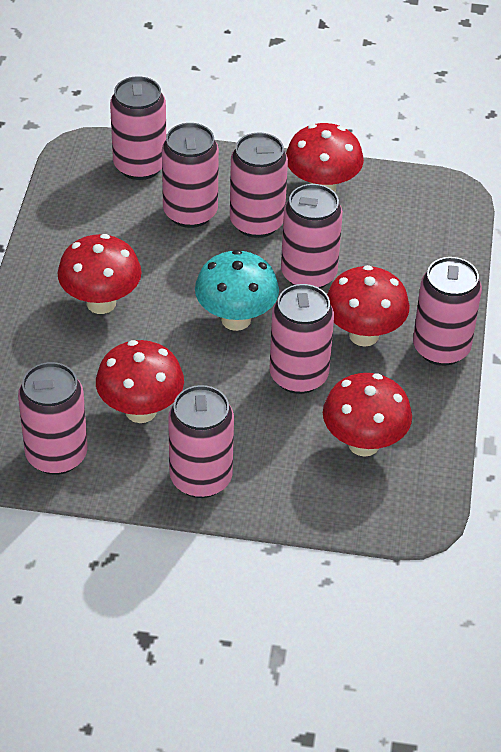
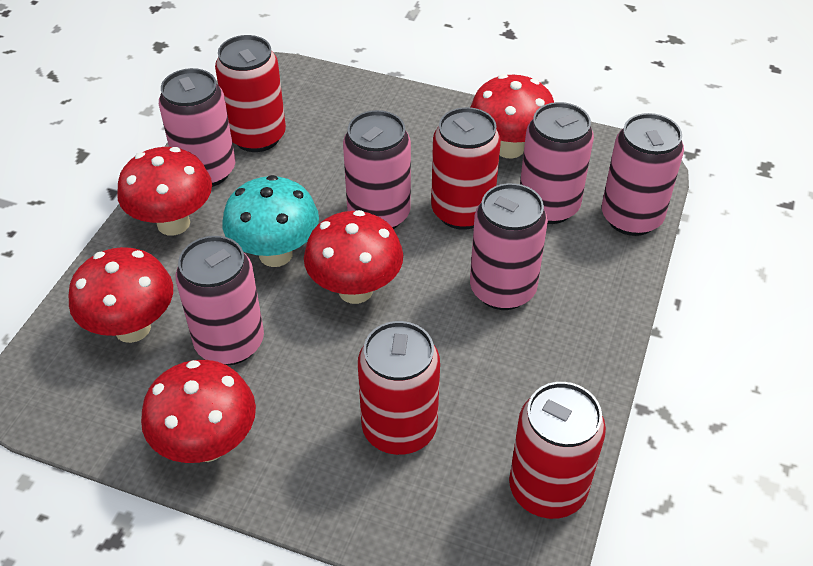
pink can: [18,362,88,475] [110,76,166,180] [162,123,219,228] [168,385,234,498] [230,132,288,238] [269,284,334,394] [281,184,343,289] [413,257,482,366] = 8 -> [159,68,235,187] [176,236,264,365] [343,110,411,229] [470,183,548,310] [520,102,594,224] [602,113,684,236] = 6
red can: none = 0 -> [215,35,286,152] [358,321,440,455] [431,107,501,230] [509,382,606,519] = 4

